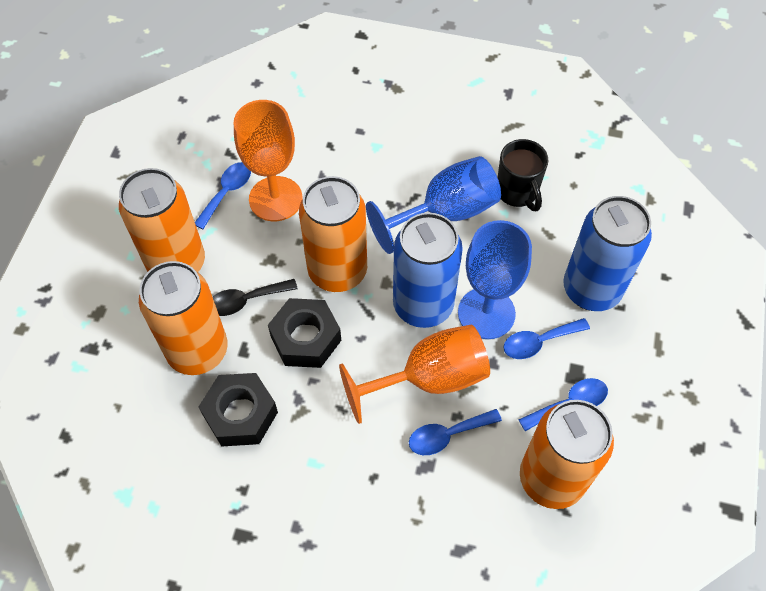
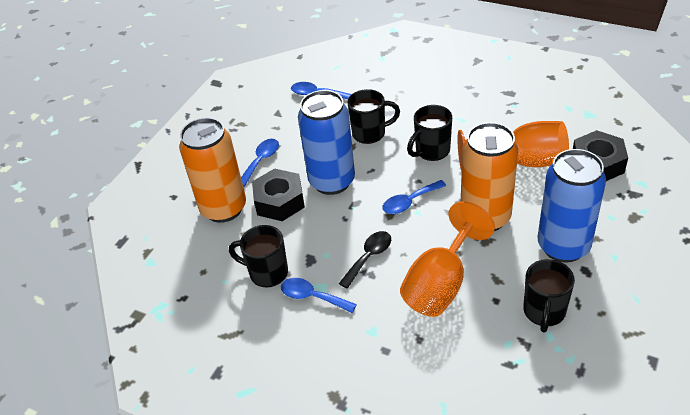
black mug: [498,139,548,211] = 1 -> [229,225,288,288] [347,89,400,144] [407,105,452,161] [523,259,575,332] = 4
blue goblet: [366,156,501,254] [458,220,532,339] = 2 -> none = 0
orange can: [119,168,205,272] [139,261,227,375] [299,176,367,292] [520,400,614,509] = 4 -> [179,118,246,223] [461,122,518,231] = 2

